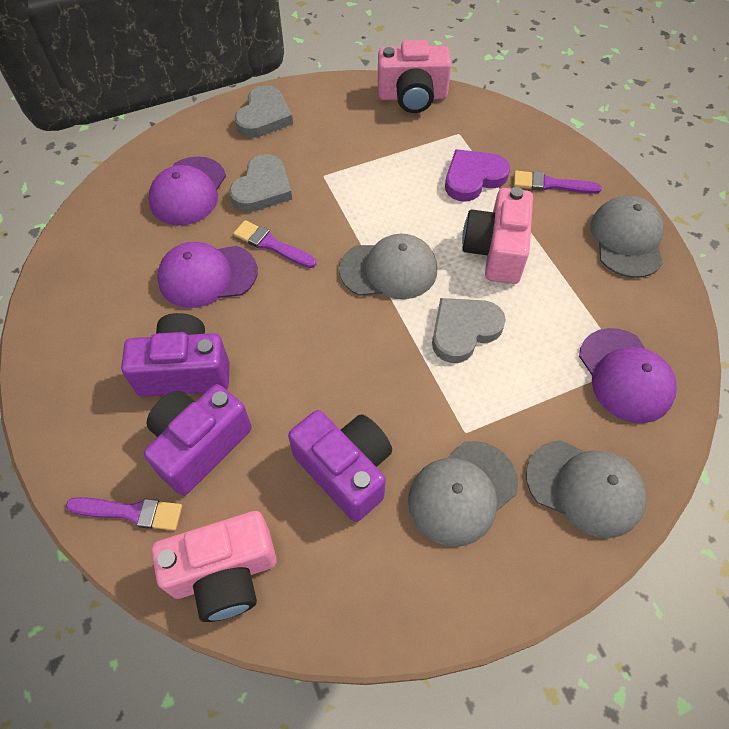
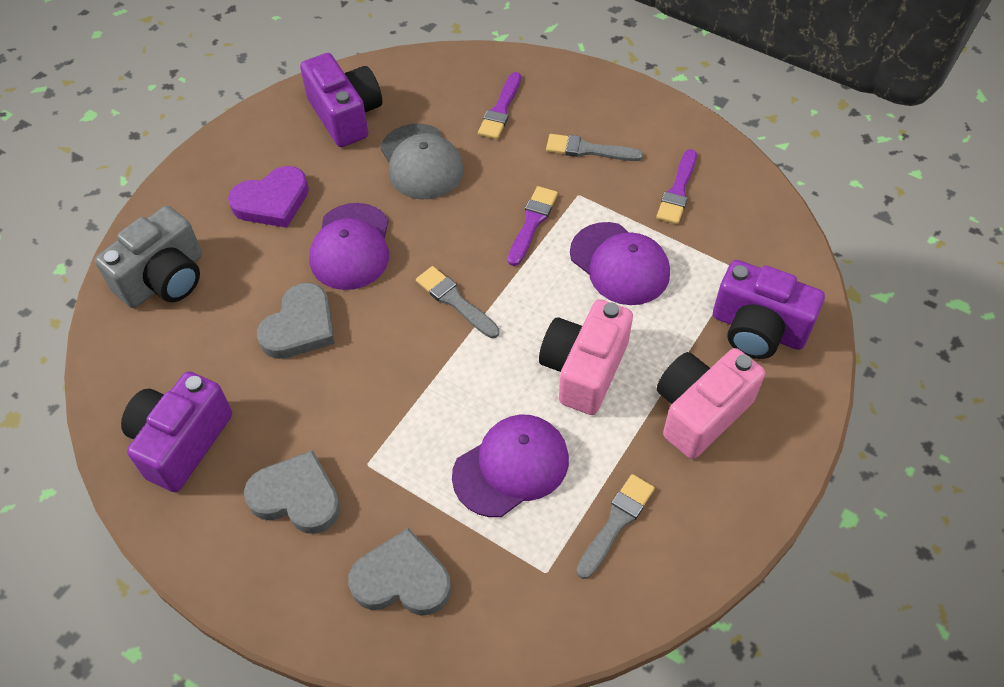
grey brush: none = 0 -> [416,266,500,338] [546,134,643,161] [576,474,655,579] = 3
grey camera: none = 0 -> [95,206,202,308] = 1
grey cap: [339,234,437,299] [408,441,518,547] [526,440,647,538] [590,196,664,278] = 4 -> [380,124,464,199] = 1
pink camera: [152,511,277,622] [378,40,452,113] [462,187,533,284] = 3 -> [539,299,633,415] [657,348,765,459] = 2

